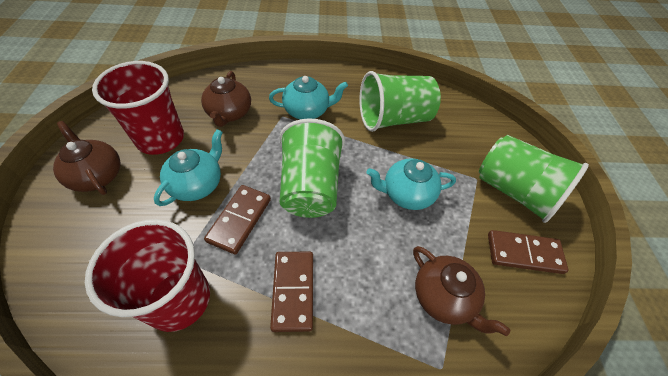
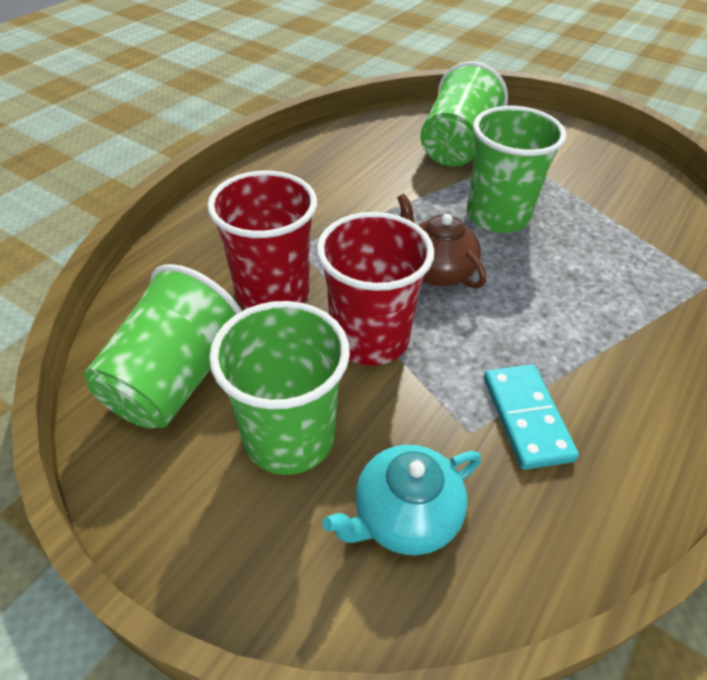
brown domino: [204,185,271,255] [270,252,313,332] [488,230,568,274] = 3 -> none = 0
brown teapot: [53,121,121,195] [201,71,251,127] [413,246,510,336] = 3 -> [397,194,487,289] = 1
green cup: [280,118,345,218] [359,71,441,132] [479,135,589,223] = 3 -> [84,264,242,429] [209,301,350,475] [420,61,508,167] [467,106,566,233] = 4
turquoise domino: none = 0 -> [484,364,579,470] = 1
turquoise teapot: [154,129,223,206] [269,76,348,119] [367,158,456,210] = 3 -> [322,445,481,555] = 1

